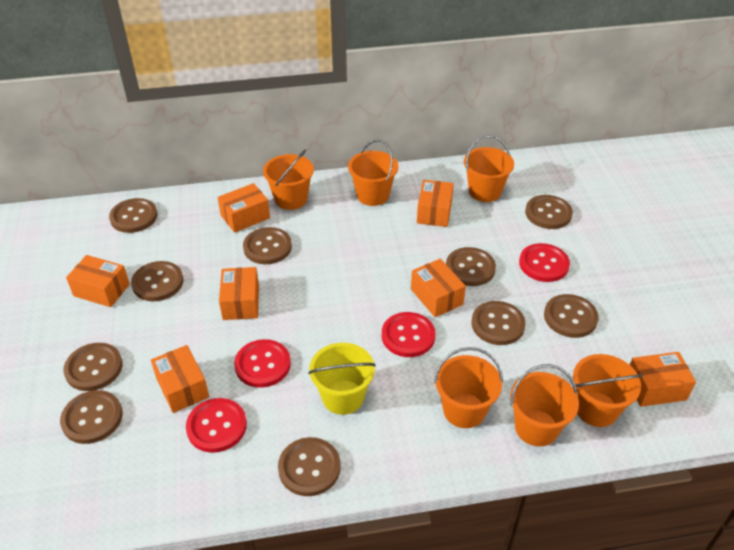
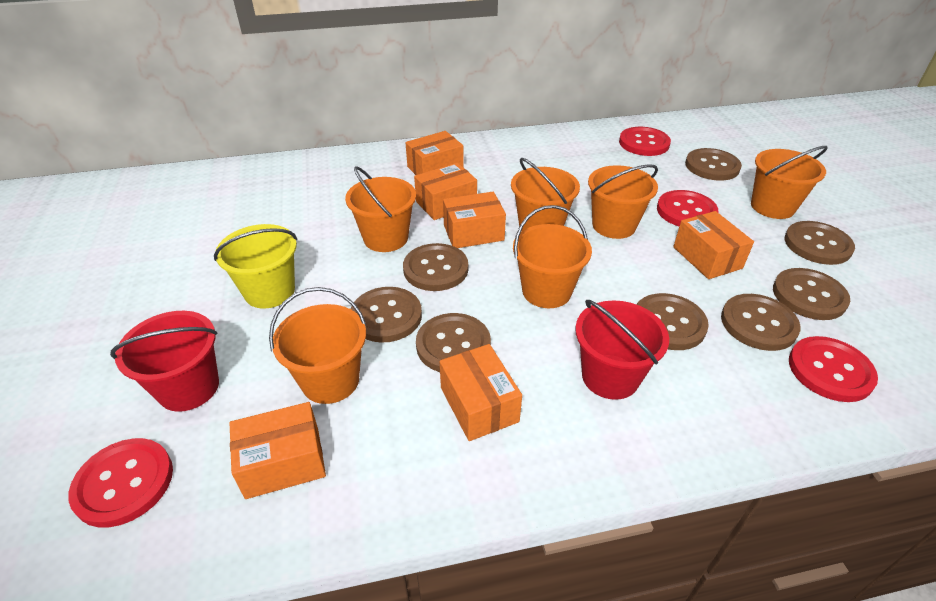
brown button: [60,390,123,444] [63,343,123,391] [109,198,158,233] [131,261,184,301] [243,227,292,264] [278,437,341,496] [446,247,496,286] [471,301,526,345] [525,195,573,229] [544,294,599,338] = 10 -> [351,287,422,343] [403,243,468,291] [416,313,491,372] [636,293,709,350] [685,148,742,181] [721,294,801,351] [773,268,850,320] [785,221,855,265] = 8
orange box: [66,255,130,307] [151,345,209,413] [218,183,270,233] [219,267,259,320] [411,259,466,317] [417,180,454,227] [630,352,696,407] = 7 -> [229,402,326,499] [405,131,464,175] [414,163,477,220] [440,344,522,441] [443,192,506,248] [673,211,754,279] = 6
red bucket: none = 0 -> [110,311,219,412] [575,300,669,400] = 2

